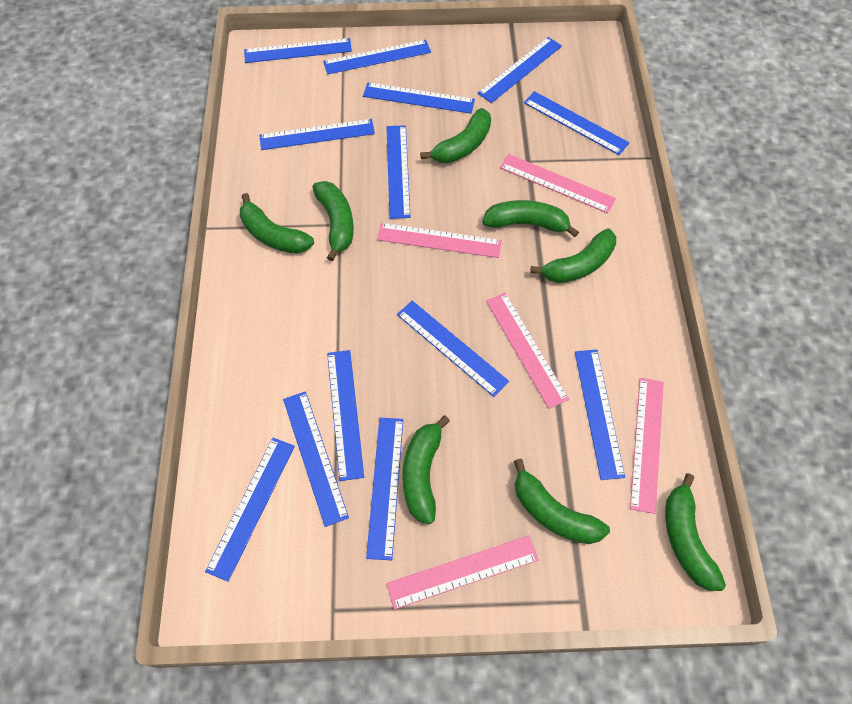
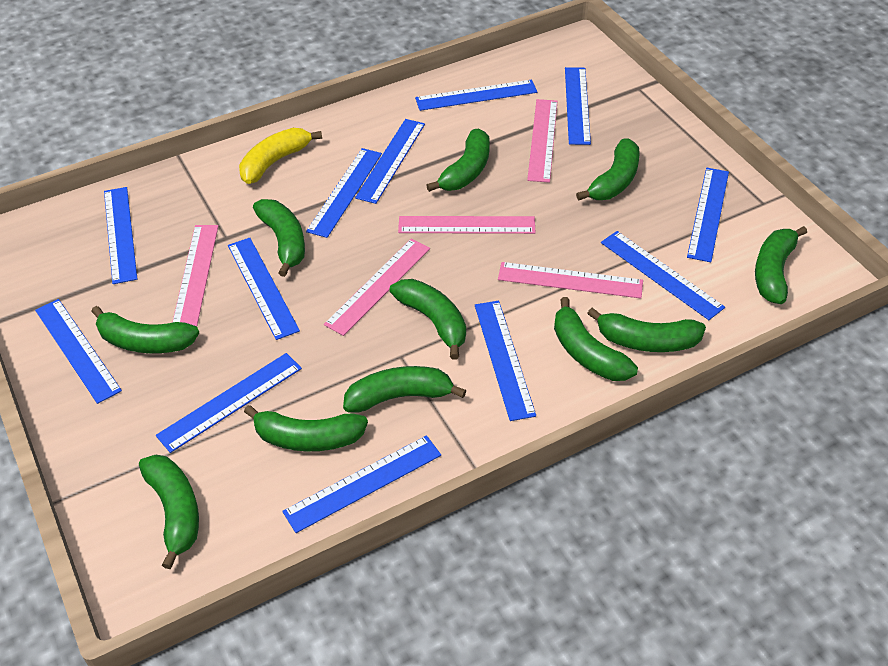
blue ruler: [205,438,295,582] [244,38,352,63] [259,119,375,150] [283,391,349,527] [323,40,431,74] [327,350,364,481] [363,82,475,114] [366,418,403,560] [386,125,410,219] [397,301,509,397] [478,37,562,103] [524,91,629,155] [575,350,625,480] = 13 -> [35,299,122,404] [104,187,137,284] [156,353,302,453] [228,238,300,340] [282,435,441,533] [306,148,382,238] [355,119,425,204] [415,80,537,111] [475,301,536,421] [565,67,591,145] [601,231,725,320] [687,168,729,262] = 12
green banana: [240,193,314,254] [312,181,354,261] [403,415,450,524] [420,108,491,163] [482,200,579,237] [514,458,610,544] [530,228,616,283] [665,473,726,591] = 8 -> [91,306,199,353] [139,455,199,569] [244,405,368,451] [253,199,305,277] [343,366,466,412] [390,279,466,360] [426,129,490,192] [554,297,638,381] [576,138,640,200] [587,308,706,352] [755,226,807,304] = 11
yellow banana: none = 0 -> [239,128,322,184] = 1

